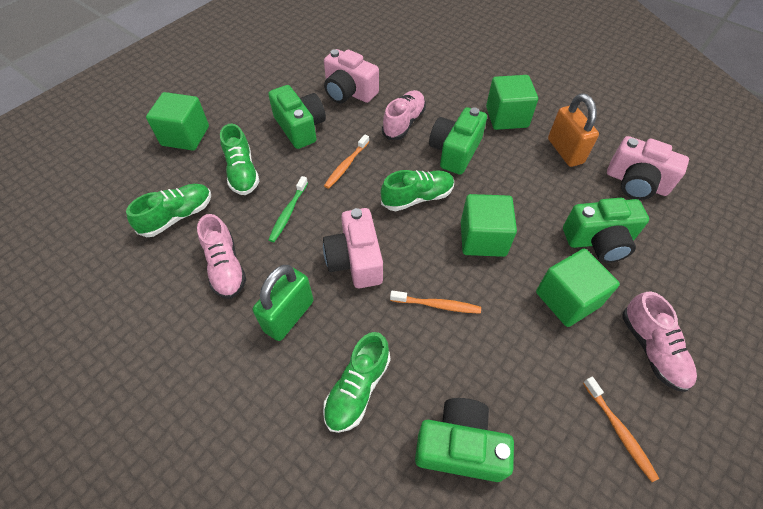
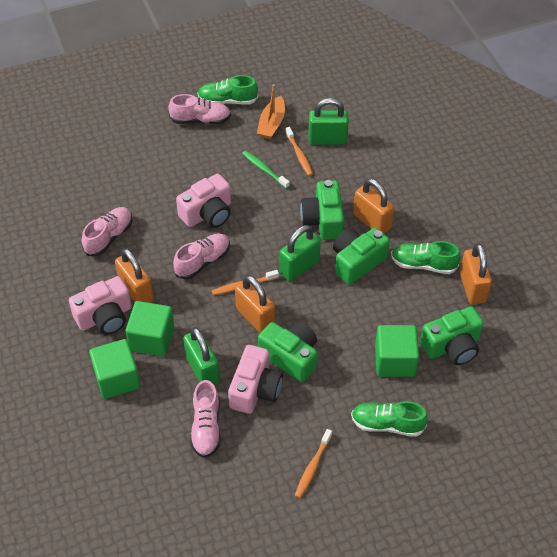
green cube: [146,92,209,151] [461,194,517,257] [486,75,538,130] [536,249,620,327] = 4 -> [89,339,140,399] [125,301,174,357] [375,325,419,377] = 3
green padlock: [253,265,314,341] = 1 -> [183,327,220,385] [279,225,321,281] [308,98,349,145] = 3
green shoe: [126,184,211,237] [220,124,259,195] [323,332,390,433] [381,170,454,211] = 4 -> [198,75,258,105] [351,401,428,437] [391,241,461,274] = 3
orange boat: none = 0 -> [257,84,285,139] = 1
orange padlock: [548,93,599,167] = 1 -> [115,248,154,303] [235,275,275,333] [353,179,394,234] [460,243,492,304] = 4
pink shoe: [197,214,246,299] [382,90,426,140] [622,291,697,392] = 3 -> [82,207,132,256] [168,94,231,124] [173,234,230,279] [190,380,221,458] = 4

